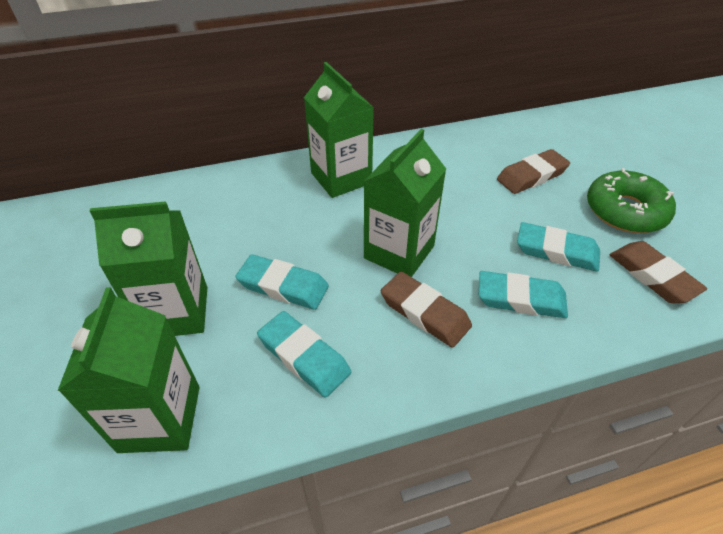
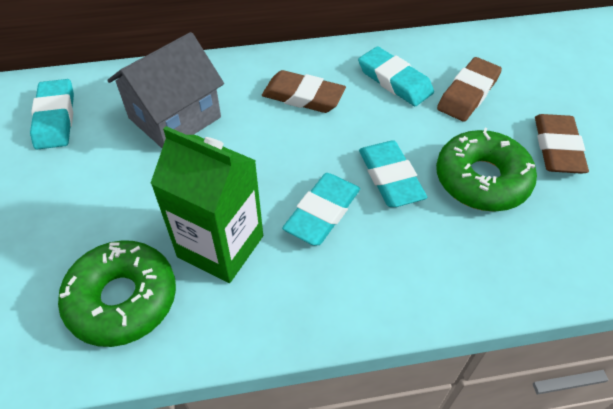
green carton: [58,287,200,453] [90,201,207,336] [304,62,374,198] [363,129,446,277] = 4 -> [150,126,263,283] = 1
green donut: [587,168,676,233] = 1 -> [58,240,176,347] [436,128,537,211] = 2
grey house: none = 0 -> [107,32,224,148] = 1

